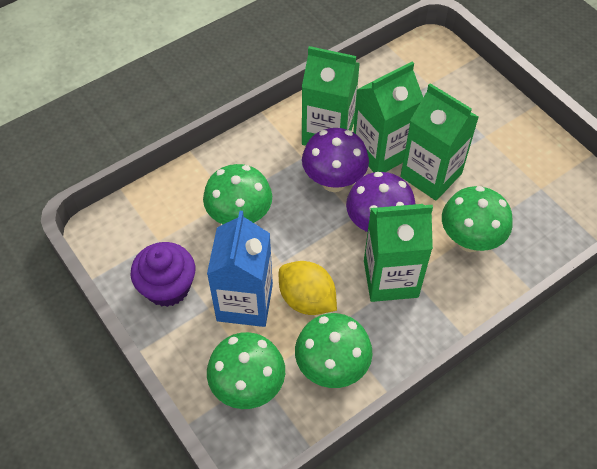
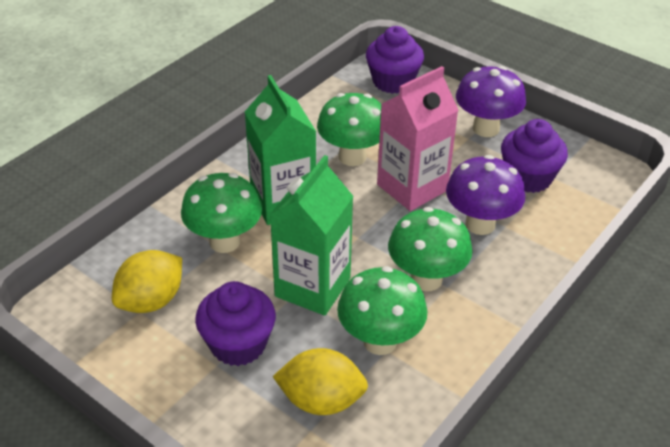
blue carton: [207,211,273,327] = 1 -> none = 0
green carton: [302,46,360,146] [353,61,423,172] [364,204,433,302] [400,83,479,200] = 4 -> [245,75,316,225] [270,155,353,316] = 2
pink carton: none = 0 -> [377,66,458,211] = 1
purple cupcake: [130,242,195,307] = 1 -> [195,281,276,366] [366,26,424,94] [501,119,568,193] = 3
yellow lemon: [279,261,337,315] = 1 -> [112,250,182,313] [273,348,368,415] = 2

